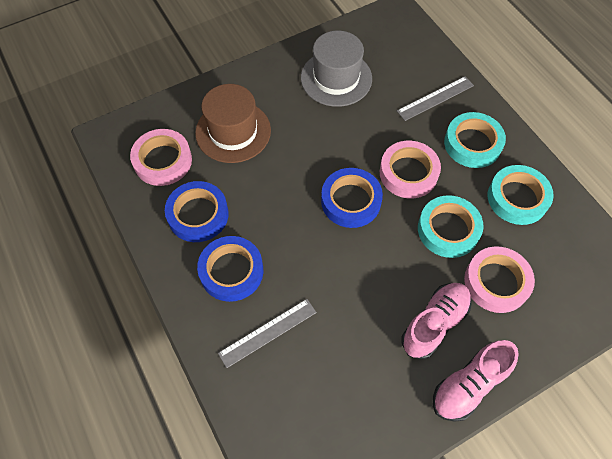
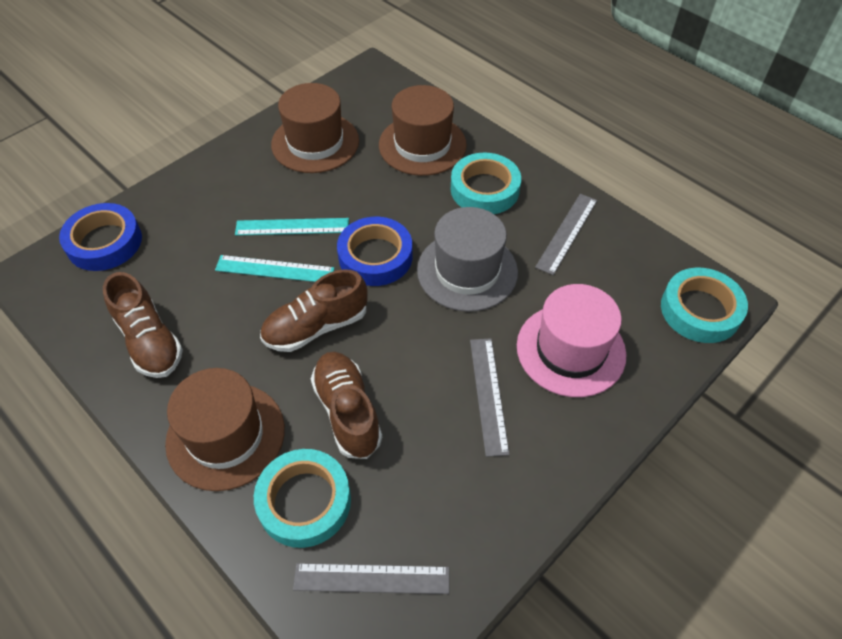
blue tape: [165,181,229,242] [197,236,263,302] [321,168,383,228] = 3 -> [59,203,142,271] [337,217,413,286] = 2
brown hat: [195,84,271,163] = 1 -> [165,368,285,491] [271,83,359,173] [379,85,467,176] = 3
brown shoe: none = 0 -> [103,272,183,378] [260,269,368,352] [311,352,382,459] = 3
grey ruler: [218,299,317,368] [397,76,474,121] = 2 -> [293,563,449,594] [470,338,509,457] [535,194,597,275] = 3
pink hat: none = 0 -> [517,284,627,397] = 1
pink shoe: [401,283,472,359] [433,340,519,422] = 2 -> none = 0
pink tape: [130,129,192,186] [380,141,441,198] [464,246,535,313] = 3 -> none = 0
turquoise ruler: none = 0 -> [215,255,334,282] [235,218,349,236] = 2

